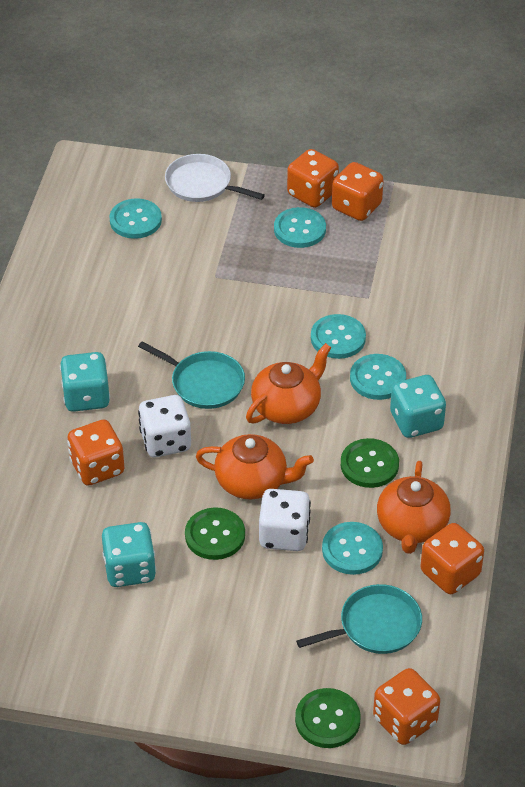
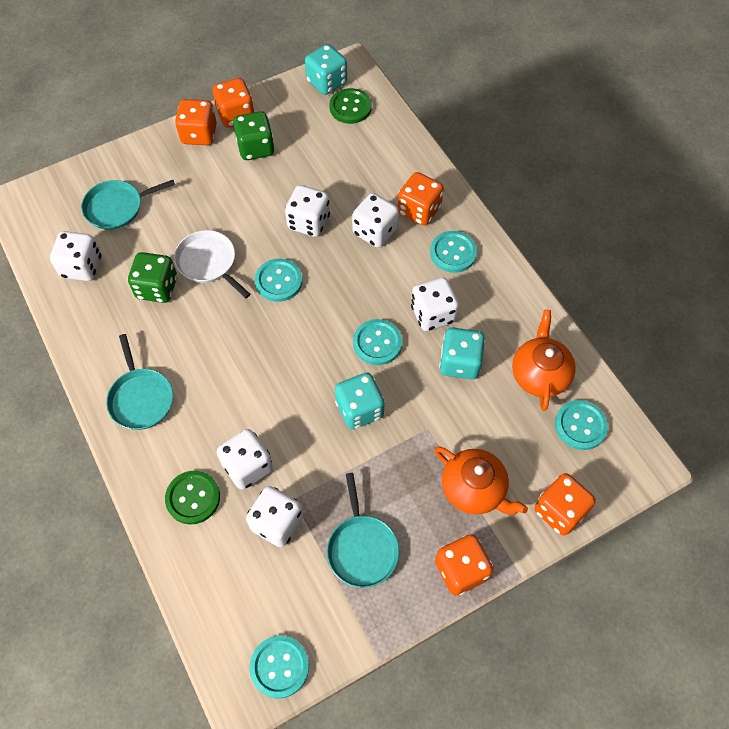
green button: [185,507,245,560] [295,688,361,748] [341,438,399,488] = 3 -> [165,471,220,525] [329,88,372,124] = 2
green dice: none = 0 -> [128,252,177,303] [233,111,275,160] = 2
orange teapot: [196,434,314,499] [246,343,332,424] [377,461,451,554] = 3 -> [434,446,528,515] [512,310,576,411] = 2
turquoise pan: [138,341,245,409] [296,584,422,654] = 2 -> [81,180,175,230] [106,334,173,430] [327,473,399,588] = 3
white dice: [138,395,191,457] [259,489,311,551] = 2 -> [50,231,102,281] [217,429,273,490] [246,486,303,547] [285,185,330,237] [352,193,399,248] [411,277,459,331] = 6

